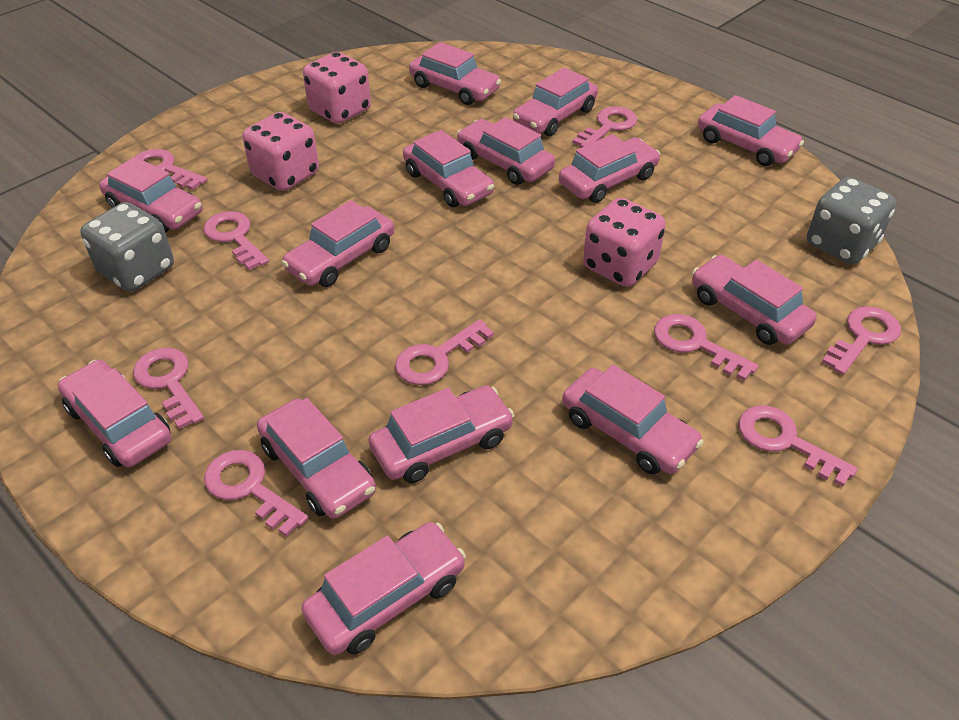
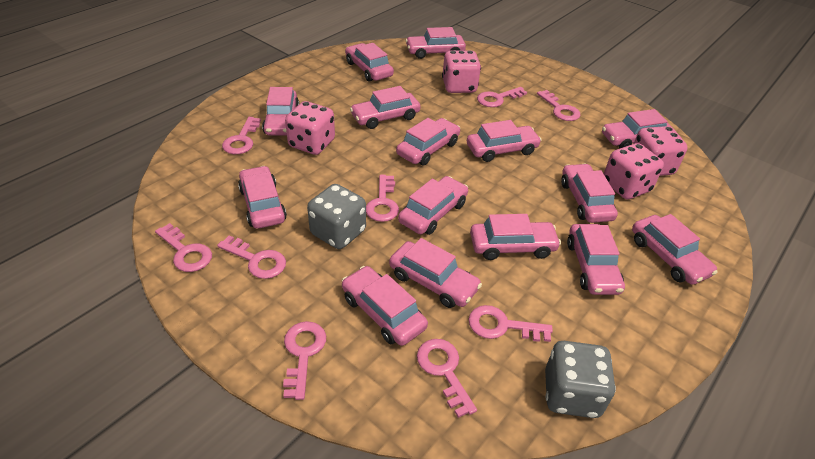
pink car: [58,360,171,467] [99,157,202,233] [257,398,376,519] [282,200,394,287] [301,522,466,655] [368,385,514,483] [403,130,494,207] [409,42,501,105] [457,117,555,185] [513,68,598,136] [559,134,660,203] [562,365,704,474] [692,255,816,345] [698,95,804,166] = 14 -> [238,166,287,229] [262,87,299,135] [342,266,428,346] [345,43,394,82] [350,86,421,129] [389,238,482,308] [396,118,460,165] [398,176,468,235] [406,27,466,59] [467,120,541,162] [470,214,561,260] [561,163,618,223] [567,224,625,295] [602,109,673,148] [632,214,718,285] = 15
pink dice: [242,112,319,191] [303,52,371,124] [583,198,666,287] = 3 -> [285,101,335,155] [442,50,481,93] [604,143,664,199] [634,126,688,176] = 4

